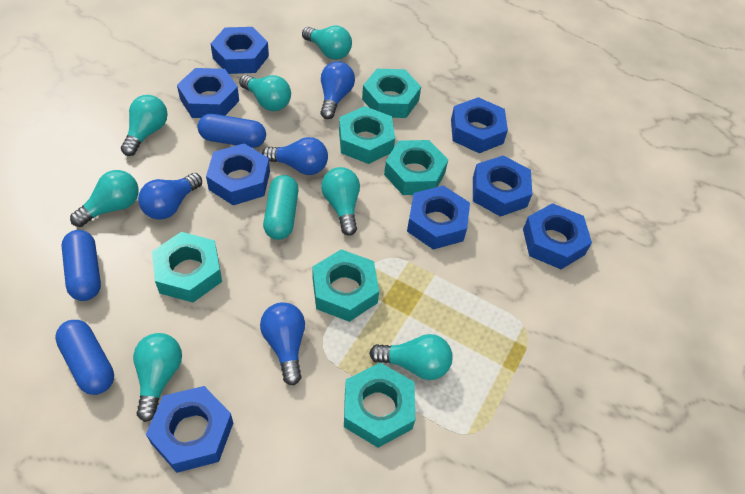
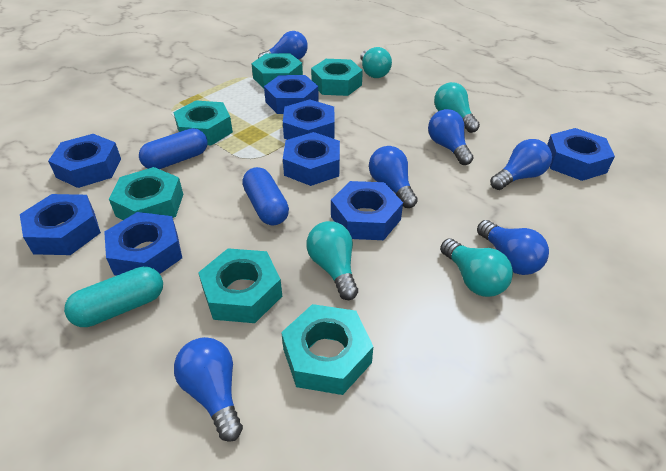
blue capsule: [55,320,114,395] [61,230,101,301] [197,114,266,148] = 3 -> [139,128,207,169] [243,167,289,226] = 2
blue light bulb: [138,173,202,220] [260,302,305,385] [262,137,328,175] [320,61,355,119] = 4 -> [174,337,243,442] [258,31,308,60] [369,146,418,208] [428,109,474,165] [477,220,549,275] [490,139,552,190] = 6
turquoise light bulb: [70,170,139,227] [121,95,168,156] [133,333,182,422] [239,75,291,111] [302,26,352,60] [321,167,360,236] [369,334,453,380] = 7 -> [307,221,358,300] [360,47,392,78] [434,82,480,133] [440,238,513,297] = 4

